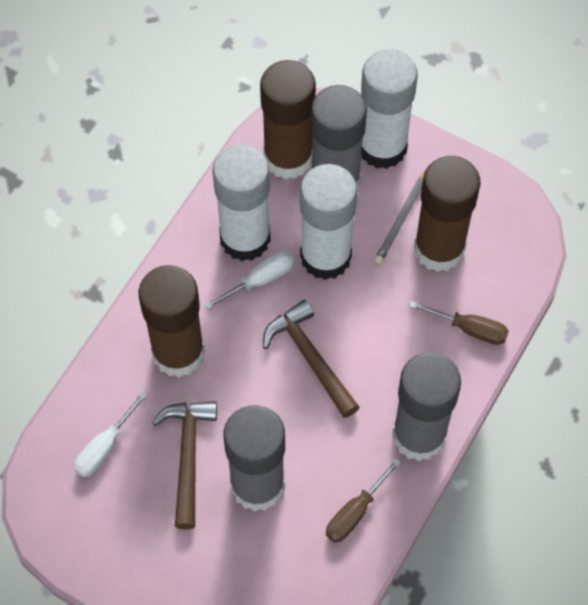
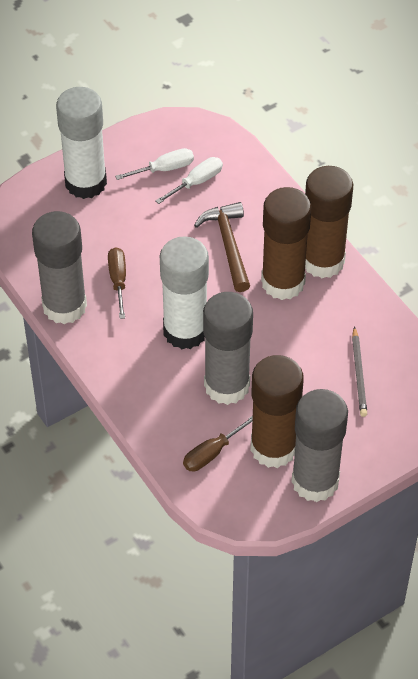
brown hammer: [152,401,217,529] [263,300,359,418] = 2 -> [194,202,250,292] = 1
white glue stick: [212,145,271,261] [300,164,357,280] [361,49,418,169] = 3 -> [56,87,107,199] [160,236,209,349] = 2

